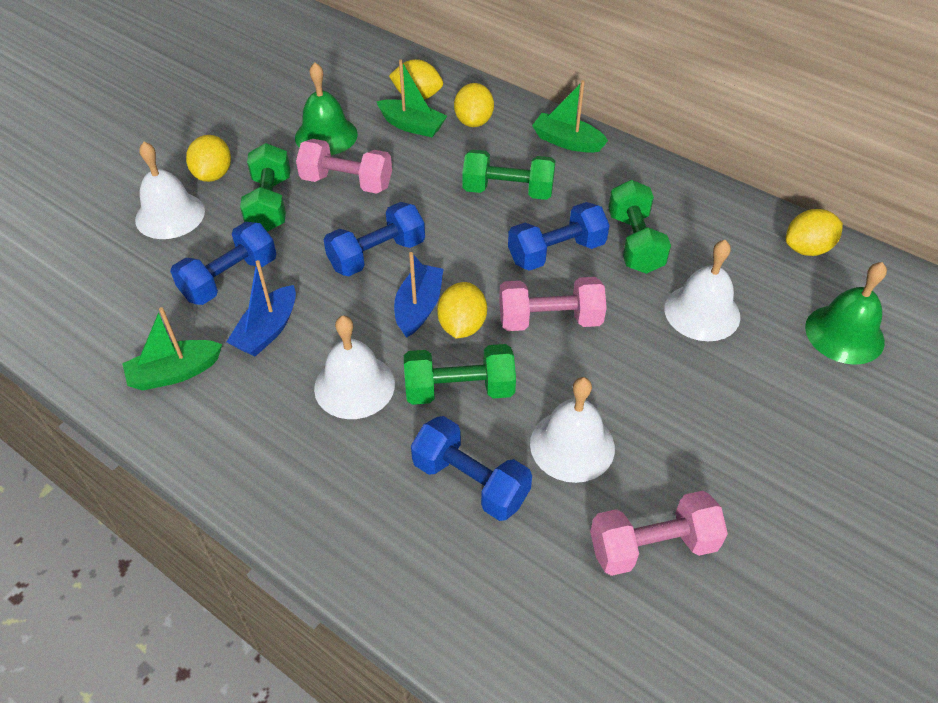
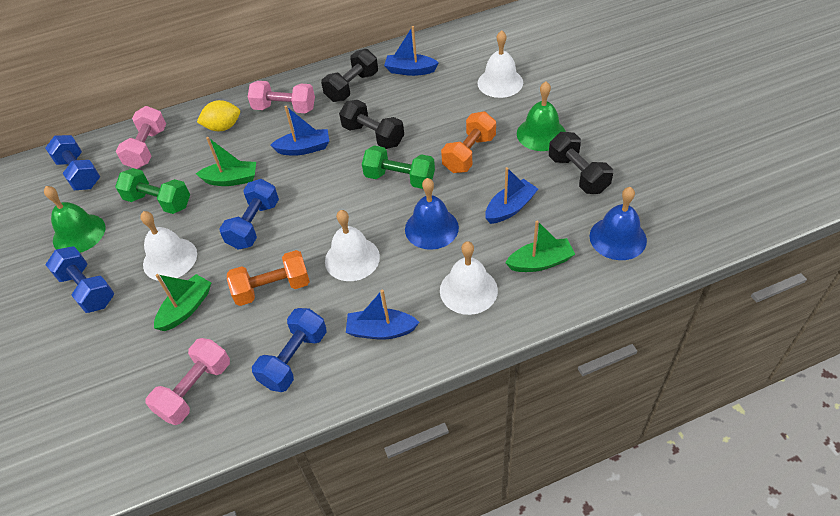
black dumbbell: none = 0 -> [321,49,378,102] [339,100,404,149] [549,132,613,194] = 3
blue bell: none = 0 -> [405,178,459,250] [589,187,647,260] = 2
blue boat: [227,260,296,356] [394,252,444,338] = 2 -> [270,106,329,156] [346,290,419,340] [384,26,439,76] [485,167,538,224] = 4
green dumbbell: [240,143,290,232] [404,344,516,405] [462,149,555,200] [608,180,671,274] = 4 -> [115,168,190,214] [362,145,435,189] = 2
orange dumbbell: none = 0 -> [227,250,310,306] [441,112,496,173] = 2
yellow lemon: [186,135,231,182] [389,59,443,100] [437,282,487,338] [454,83,494,127] [786,209,843,256] = 5 -> [197,100,240,131] = 1

